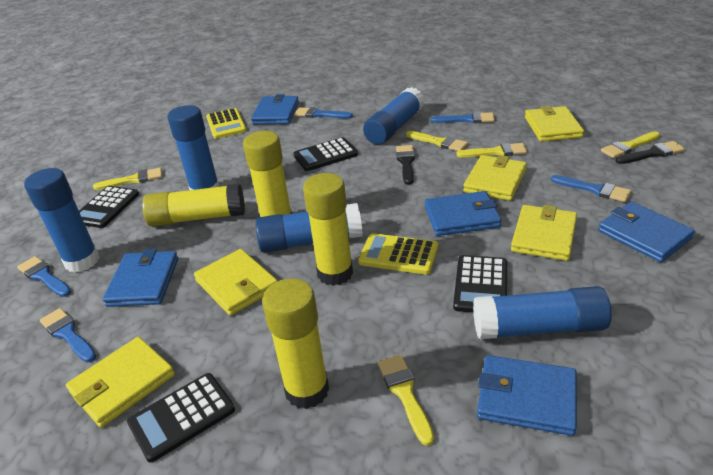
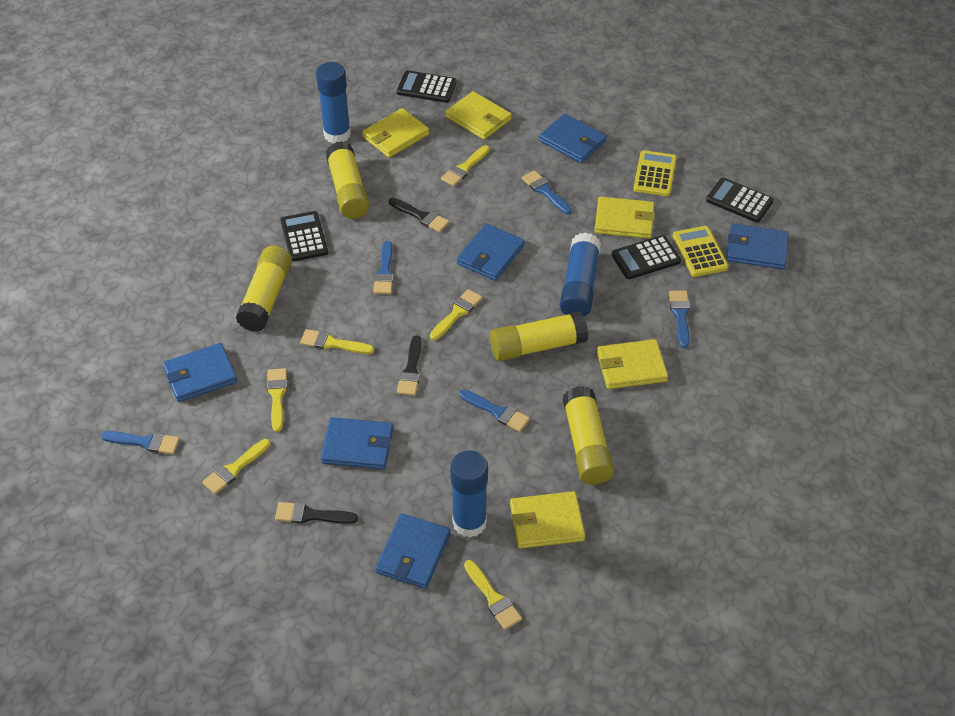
black brush: [396,145,415,185] [615,141,685,164] = 2 -> [275,502,358,524] [389,198,449,232] [397,335,421,396] = 3
blue glue stick: [24,168,100,273] [167,105,220,190] [255,203,363,253] [363,87,424,145] [473,286,612,339] = 5 -> [316,62,351,143] [450,450,488,538] [560,233,601,317] = 3
blue wallet: [103,249,178,307] [251,94,299,124] [425,191,501,236] [477,355,577,436] [598,202,695,262] = 5 -> [163,343,237,402] [321,417,393,469] [375,513,451,589] [457,224,525,281] [539,114,607,163] [727,224,789,269] = 6
yellow brush: [93,168,162,190] [378,354,434,446] [406,131,468,151] [457,143,527,158] [601,131,660,158] = 5 -> [202,439,270,494] [267,368,287,432] [300,329,374,354] [430,289,482,340] [441,145,490,186] [464,560,522,630] = 6

